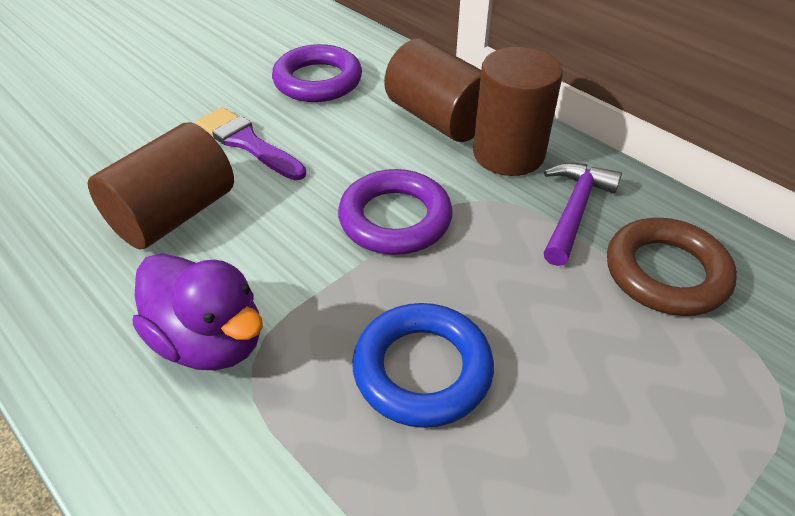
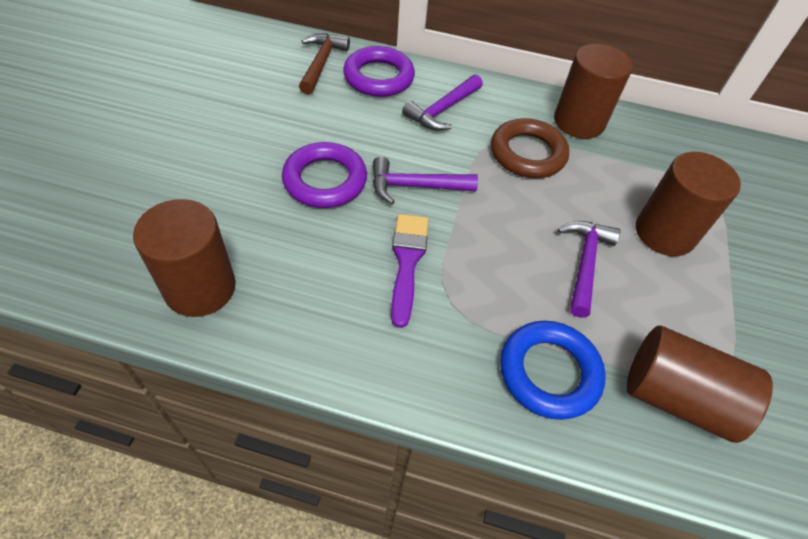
brown cylinder: [88,122,234,250] [384,38,481,142] [473,47,563,176] = 3 -> [133,199,236,317] [554,44,633,139] [626,325,773,443] [636,152,741,256] = 4
brown hammer: none = 0 -> [299,34,350,95] = 1
purple duck: [133,253,263,371] = 1 -> none = 0
purple hammer: [544,163,622,266] = 1 -> [373,156,478,204] [402,75,483,130] [558,221,620,318] = 3

